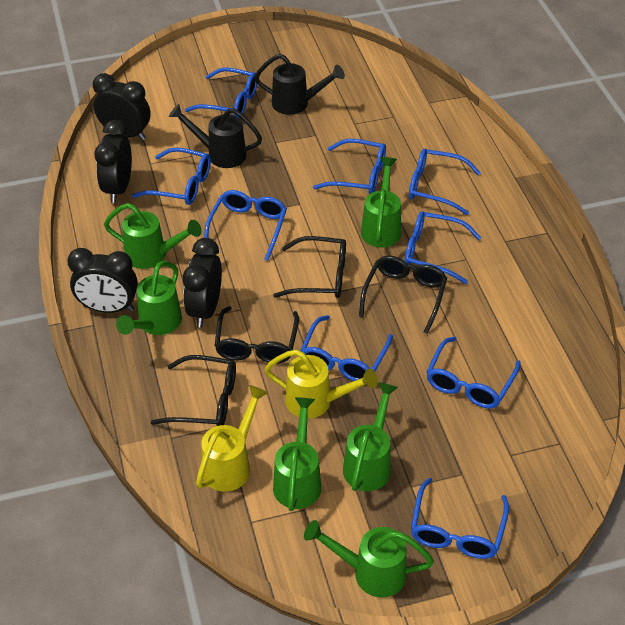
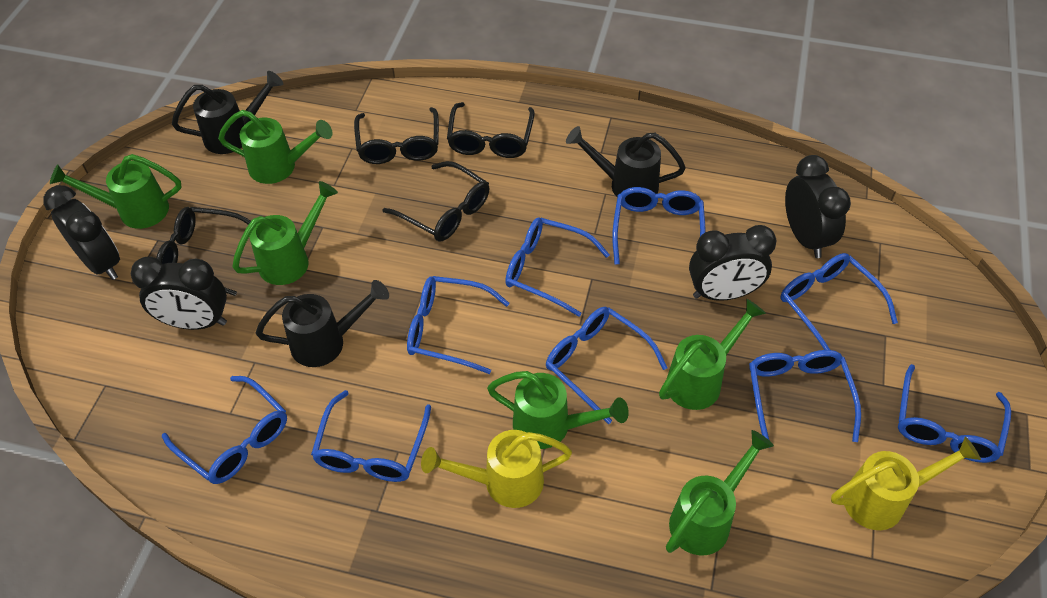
black watering can: [169,104,262,168] [254,54,345,115] = 2 -> [172,71,283,154] [256,280,389,367] [566,126,686,197] = 3

